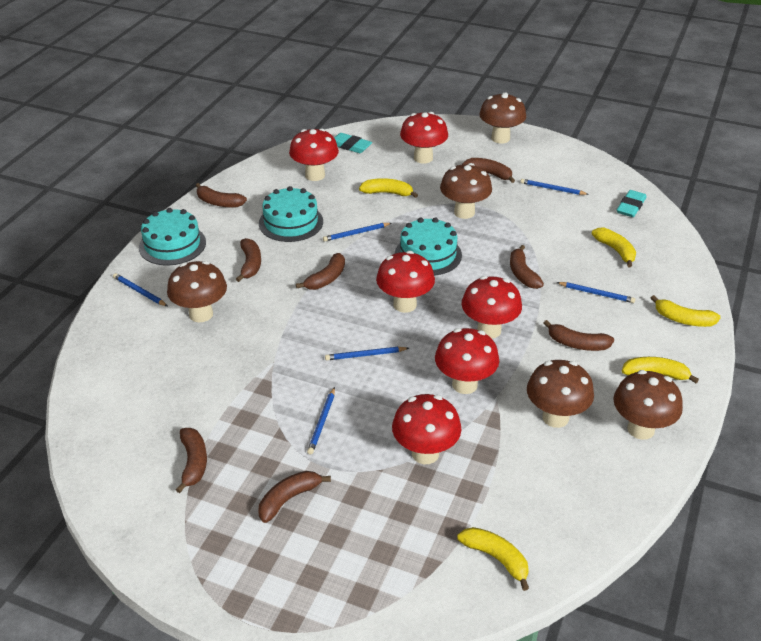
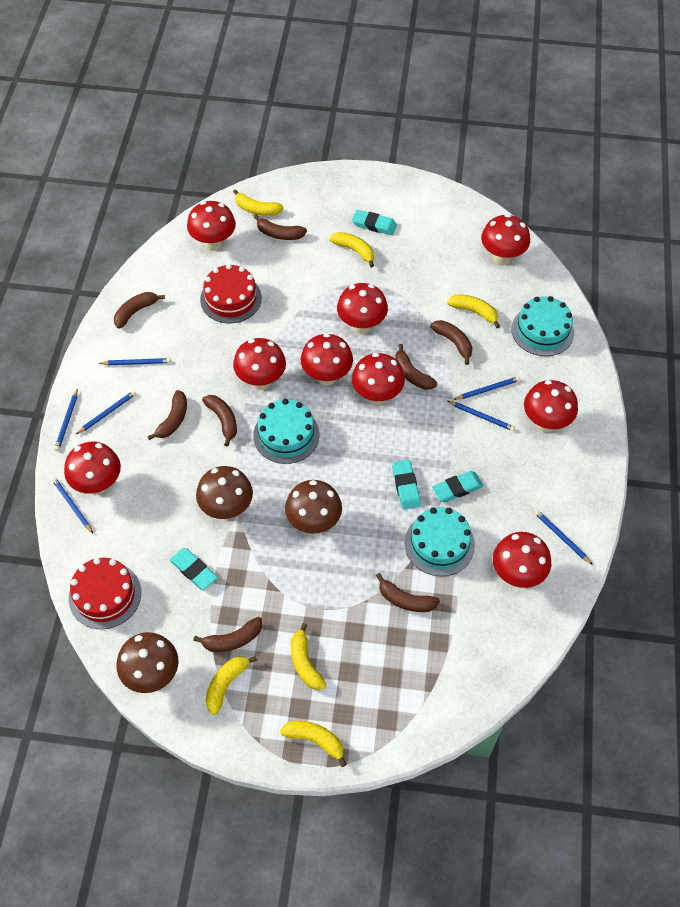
blue pencil: [113,273,167,306] [307,387,335,454] [323,223,391,241] [325,347,409,360] [521,179,589,195] [556,282,635,303] = 6 -> [52,478,93,533] [54,388,78,451] [76,391,136,434] [99,358,171,365] [447,401,515,431] [453,376,520,400] [534,510,593,565] = 7
brown mushroom: [167,261,227,322] [440,163,492,219] [479,92,526,144] [527,360,594,428] [613,370,683,440] = 5 -> [117,632,178,693] [196,466,253,519] [285,480,342,534] = 3
red cake: none = 0 -> [69,558,141,629] [200,264,262,323] = 2
red mushroom: [289,128,339,181] [376,251,435,313] [392,394,461,464] [400,112,448,163] [435,328,499,394] [461,276,522,339] = 6 -> [64,442,121,495] [187,201,236,251] [233,338,286,390] [301,333,353,385] [337,283,388,334] [352,353,405,405] [481,214,530,265] [493,532,551,588] [524,380,578,432] = 9
turquoise eraser: [334,133,372,153] [617,190,647,217] = 2 -> [170,548,217,590] [352,210,397,235] [392,460,421,510] [432,471,484,502] = 4
yellow banana: [359,178,418,198] [457,527,529,591] [592,228,636,268] [622,357,699,383] [651,295,721,327] = 5 -> [205,656,257,715] [233,189,284,216] [280,721,347,767] [291,623,326,690] [329,232,374,268] [447,294,500,328] = 6

